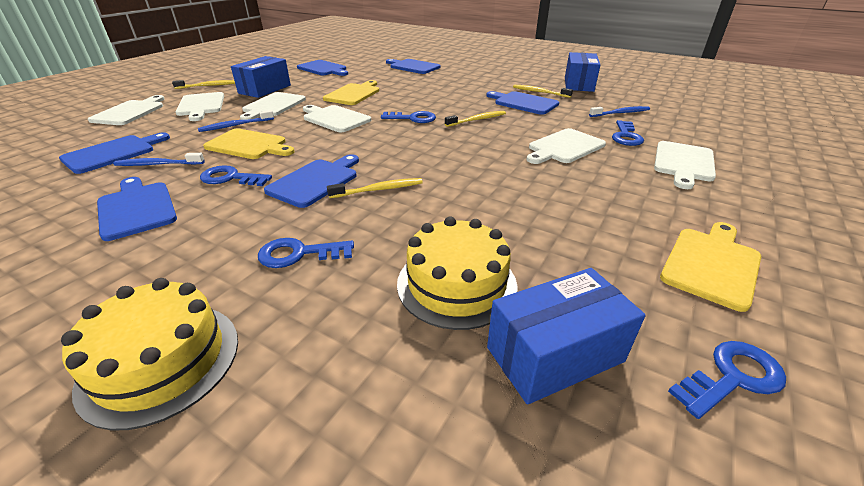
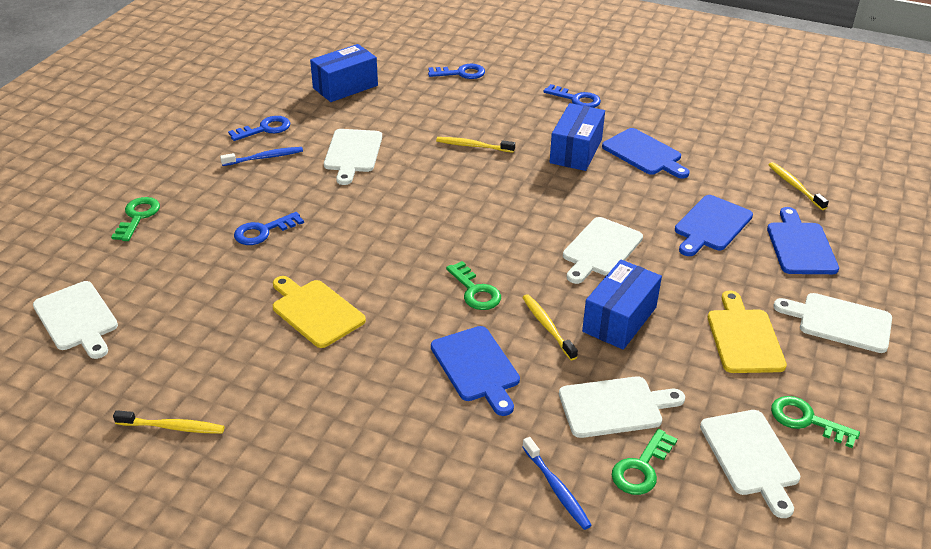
blue cutting board: [59,132,170,174] [97,177,177,241] [264,154,359,208] [297,60,348,76] [386,59,441,74] [486,91,559,115] = 6 -> [431,326,520,416] [602,128,690,178] [675,195,753,256] [767,207,839,274] = 4
blue key: [200,165,272,186] [258,238,354,268] [381,111,436,123] [612,120,644,146] [668,341,786,419] = 5 -> [228,116,290,141] [234,212,304,245] [428,64,485,79] [543,84,601,108] = 4
blue toothbrush: [113,153,205,166] [198,110,274,132] [589,106,650,117] = 3 -> [220,147,303,166] [522,437,592,530] = 2
green key: none = 0 -> [111,197,160,241] [446,261,501,310] [612,429,677,495] [771,396,860,448] = 4
yellow cake: [61,278,238,431] [397,216,517,330] = 2 -> none = 0
yellow cutting board: [203,128,295,159] [323,80,379,105] [660,222,761,312] = 3 -> [273,276,366,348] [708,291,787,373] = 2

